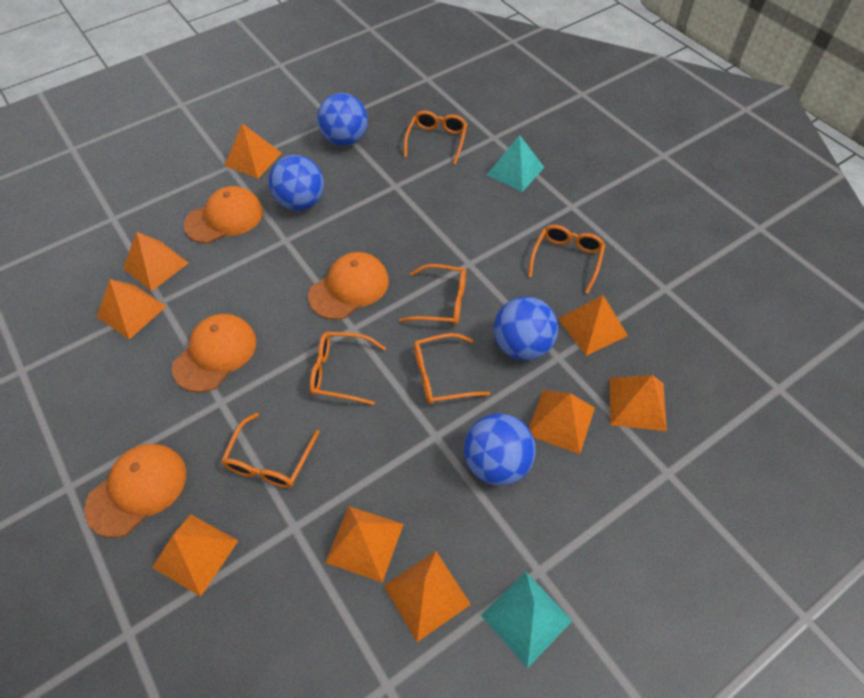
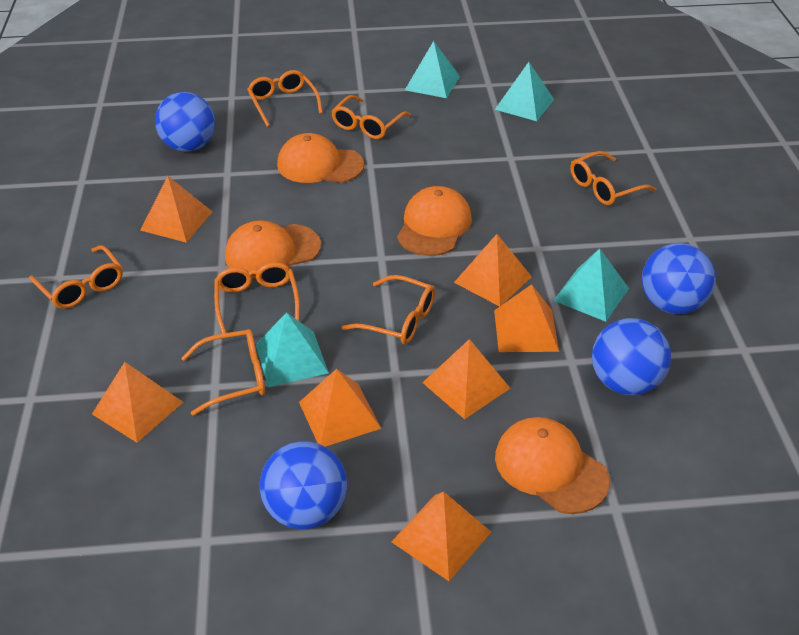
orange glasses: [221,413,320,488] [310,332,386,405] [399,264,466,325] [404,111,467,165] [414,333,490,404] [528,225,605,294] = 6 -> [29,245,123,309] [181,329,265,416] [214,262,300,334] [247,70,323,127] [331,95,411,139] [342,275,435,344] [570,151,656,205] = 7
orange pyramid: [97,279,166,340] [123,232,188,291] [152,514,238,597] [224,124,282,178] [325,506,404,582] [384,551,471,642] [529,390,595,454] [558,295,628,355] [610,375,667,431] = 9 -> [92,362,183,443] [140,176,212,243] [299,369,382,447] [391,492,491,581] [422,339,511,419] [454,234,532,307] [494,284,559,352] = 7
turquoise pyramid: [481,572,572,668] [487,135,544,192] = 2 -> [256,312,329,387] [405,41,460,98] [495,62,554,121] [553,248,629,322] = 4

